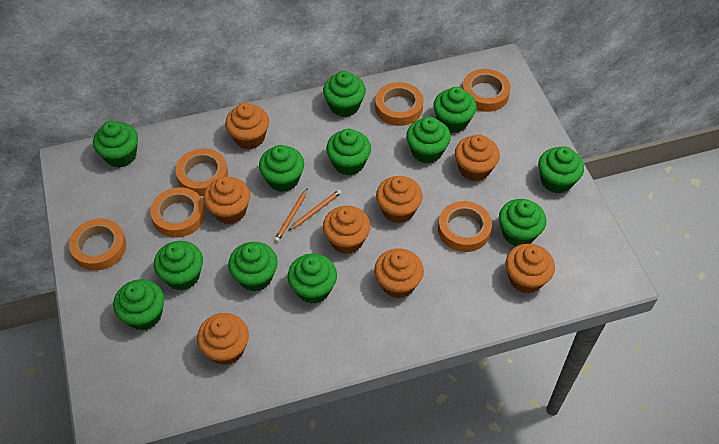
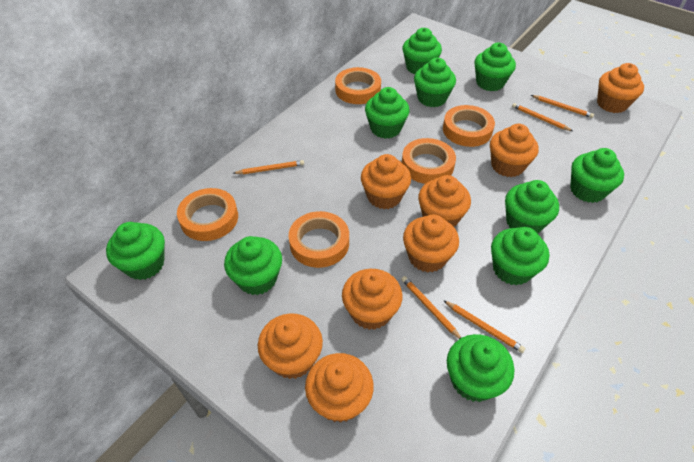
green cupcake: [93,121,138,168] [113,279,164,330] [154,241,203,290] [228,242,277,291] [259,145,304,192] [288,254,337,304] [323,71,366,117] [326,129,371,175] [406,117,451,163] [433,87,477,133] [499,199,546,246] [538,146,584,193] = 12 -> [106,222,165,280] [224,236,282,295] [365,87,409,139] [402,28,442,74] [414,58,456,107] [447,334,514,402] [474,43,516,91] [491,227,549,285] [505,180,559,234] [570,148,624,203] = 10
orange pencil: [274,188,308,242] [288,189,342,231] = 2 -> [233,160,304,174] [401,276,461,339] [443,300,525,353] [512,103,573,131] [531,95,594,118] = 5
orange tape: [69,219,126,271] [150,187,205,238] [175,148,228,196] [375,82,423,126] [438,201,492,252] [462,69,511,112] = 6 -> [177,188,238,241] [289,211,349,268] [335,67,381,104] [402,138,456,184] [443,105,495,147] = 5

